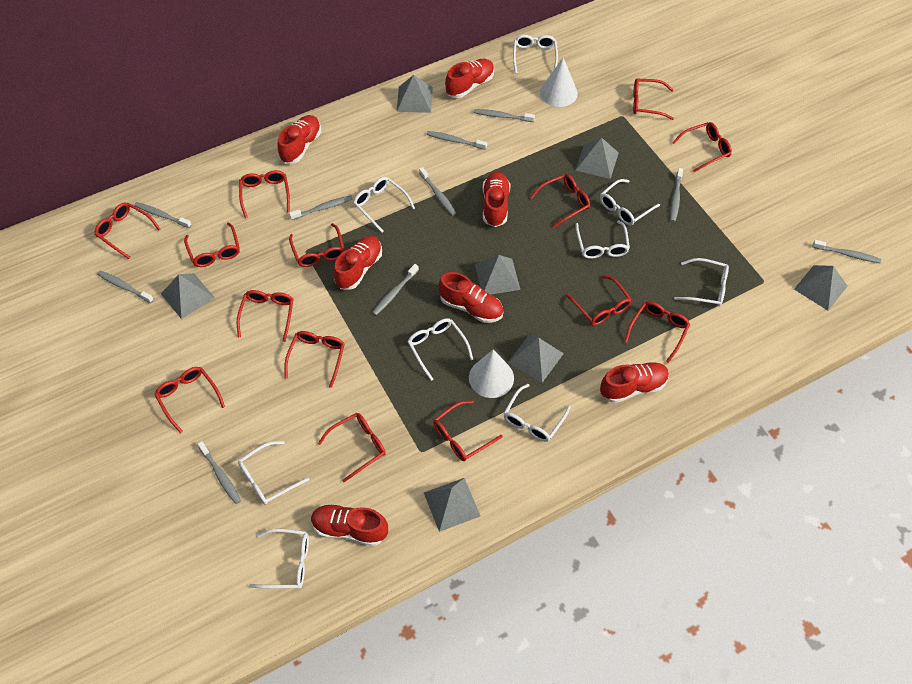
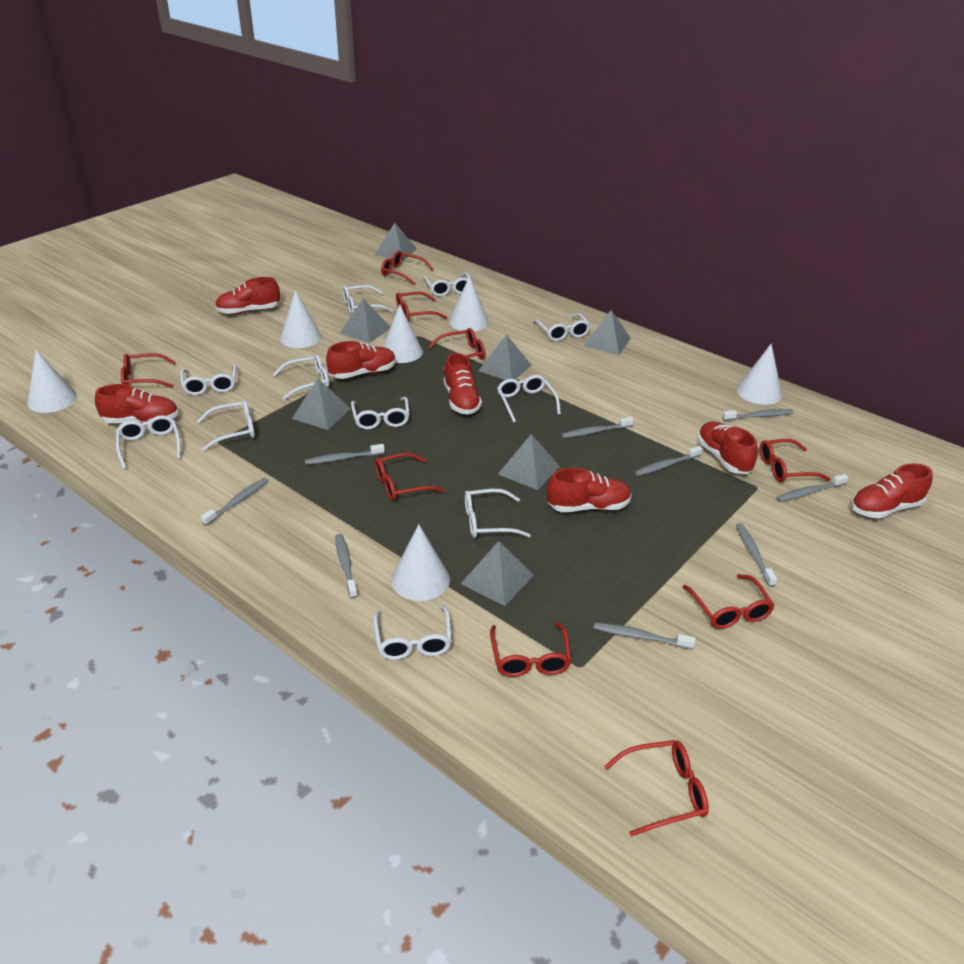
grey toothbrush: [97,271,154,303] [134,202,192,228] [198,441,241,504] [289,195,353,220] [372,264,419,315] [419,167,456,216] [427,131,487,150] [474,109,535,122] [670,168,683,222] [813,240,881,263] = 10 -> [201,478,269,526] [305,444,385,465] [335,534,358,599] [561,417,634,438] [594,622,696,650] [634,446,703,476] [722,409,793,421] [736,523,777,587] [776,474,848,502] = 9
red glasses: [94,202,160,259] [154,367,225,433] [184,222,240,267] [237,290,294,342] [239,170,290,218] [284,331,345,388] [289,223,345,267] [318,413,386,482] [433,401,503,461] [530,174,590,228] [566,275,632,326] [624,301,690,363] [633,78,674,120] [672,122,732,172] = 14 -> [121,353,176,388] [375,453,445,501] [381,251,434,286] [396,292,447,321] [428,328,485,370] [490,622,572,677] [604,740,709,837] [683,574,775,629] [760,439,831,482] = 9
white cone: [469,349,514,398] [540,58,578,107] = 2 -> [27,350,77,413] [280,291,322,348] [383,305,423,363] [391,524,450,601] [449,276,489,332] [737,344,782,405] = 6
white glasses: [238,441,309,505] [249,529,309,589] [353,177,415,232] [407,318,473,381] [503,384,571,442] [513,35,558,74] [575,220,630,259] [600,179,660,225] [674,258,729,307] = 9 -> [116,415,181,469] [180,364,236,395] [197,400,255,451] [273,354,329,400] [343,285,393,314] [351,397,409,429] [373,605,452,660] [423,272,473,296] [465,489,531,538] [497,375,561,422] [533,313,591,341] = 11

